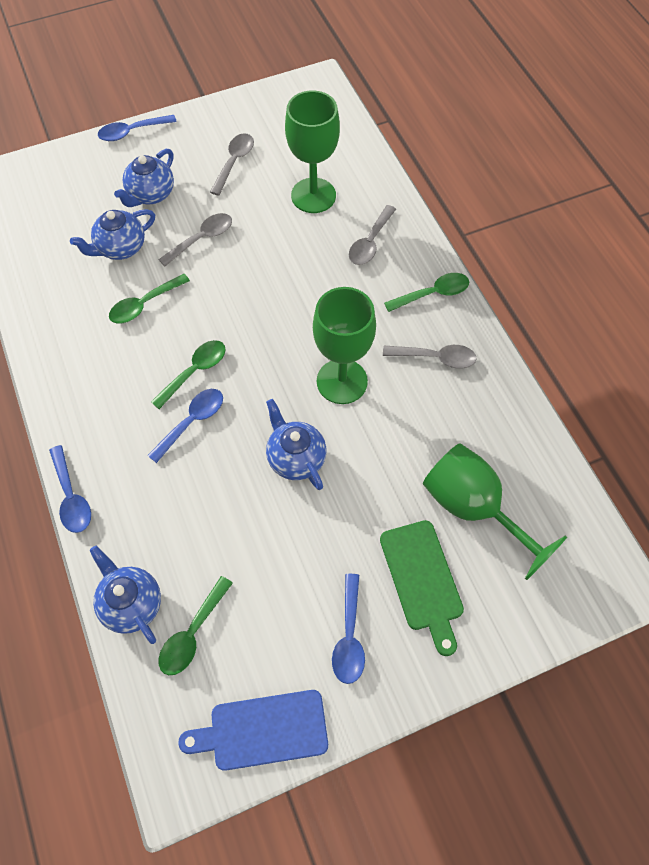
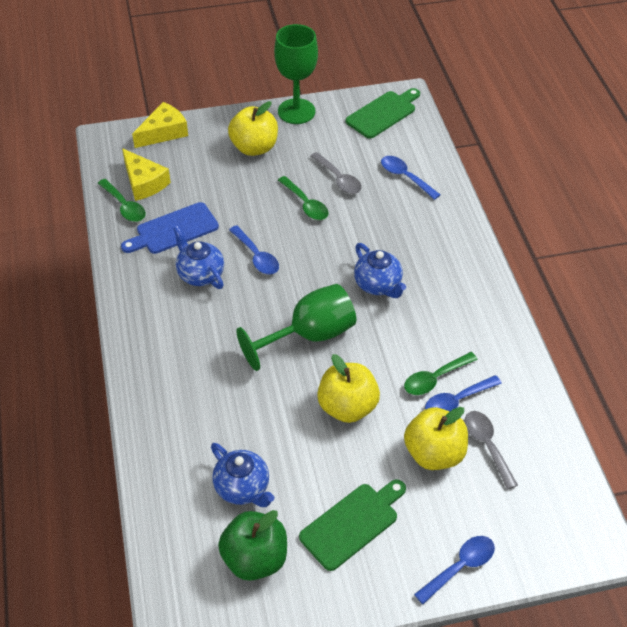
blue teapot: [70,209,155,260] [90,546,161,644] [114,149,174,207] [266,399,326,490] = 4 -> [173,226,224,289] [211,443,274,507] [354,243,406,298] = 3
green apple: none = 0 -> [218,510,287,581] = 1
green cutting board: [380,520,464,656] = 1 -> [299,479,406,571] [346,88,420,139] = 2
green goblet: [285,90,340,213] [313,287,376,404] [423,443,567,580] = 3 -> [236,284,356,371] [274,24,318,124] = 2
green spoon: [109,274,190,324] [151,340,226,409] [159,576,233,675] [384,273,469,312] = 4 -> [98,179,146,222] [278,176,328,220] [404,352,478,395] = 3
grey spoon: [158,213,232,266] [210,133,254,196] [349,205,396,265] [383,345,477,369] = 4 -> [310,152,362,194] [464,411,518,489] = 2
yellow apple: none = 0 -> [228,101,278,156] [317,354,380,423] [404,407,468,470] = 3
yellow cheese: none = 0 -> [122,148,171,201] [132,102,188,148] = 2

